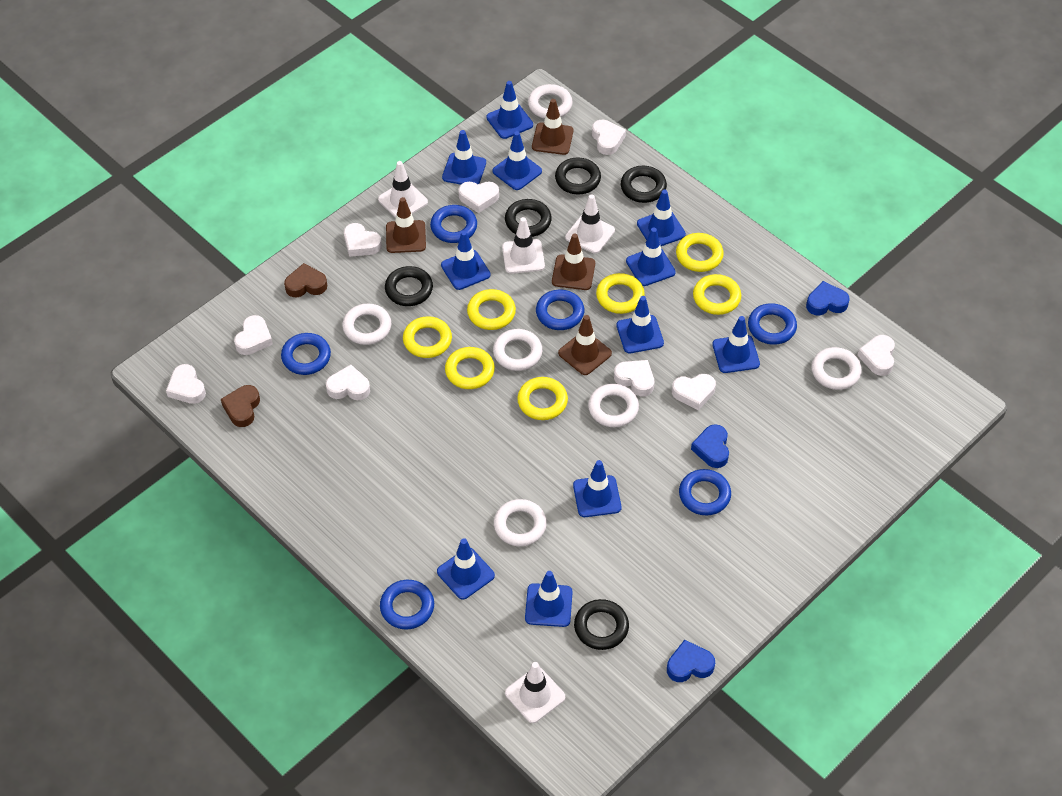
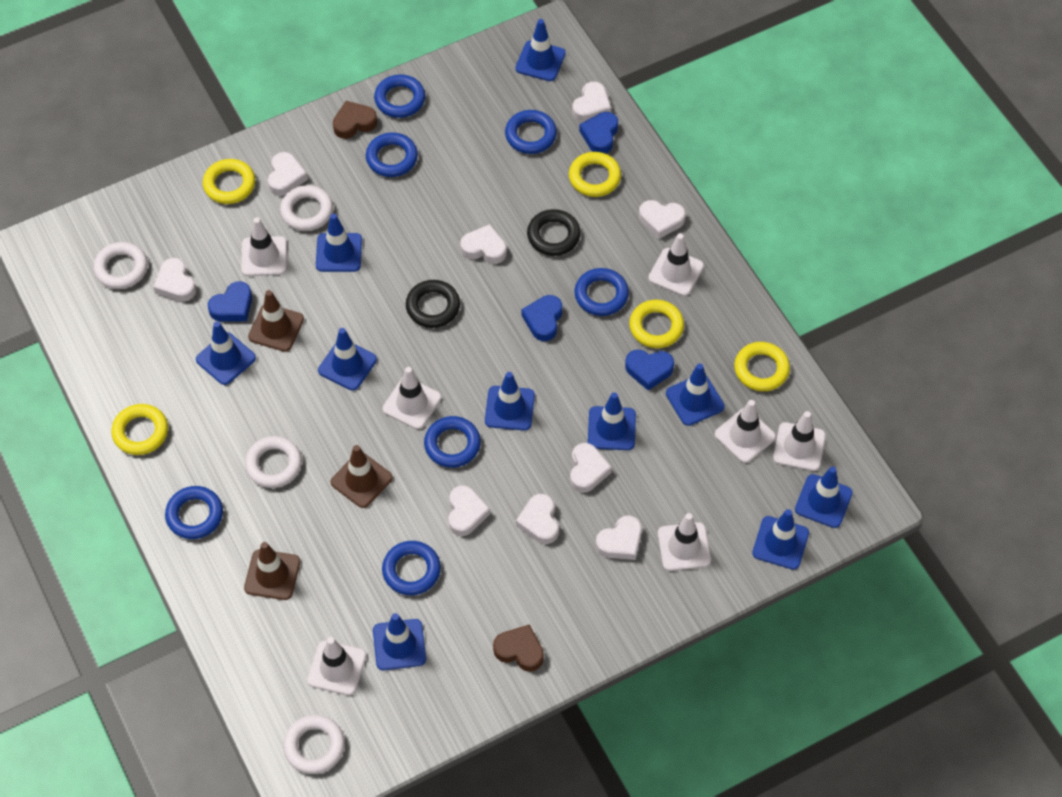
black ring: [385,266,433,306] [505,199,552,237] [555,157,601,195] [574,599,629,650] [621,166,667,203] = 5 -> [406,280,460,328] [527,209,581,256] = 2
blue heart: [667,640,715,682] [691,425,729,468] [806,281,849,316] = 3 -> [208,281,252,321] [522,295,562,341] [579,112,618,154] [625,350,674,390] = 4
blue ring: [281,333,331,375] [380,580,434,629] [430,205,477,243] [536,290,584,330] [679,469,731,515] [748,303,797,345] = 6 -> [165,486,223,539] [366,132,418,177] [374,75,425,118] [382,541,441,595] [424,416,481,468] [505,110,557,154] [574,268,629,316] = 7
blue traffic cone: [437,538,495,600] [441,231,491,290] [442,130,486,185] [486,81,533,139] [493,131,542,190] [525,571,573,627] [573,460,622,517] [616,296,664,353] [626,228,676,286] [637,190,686,246] [712,316,760,373] = 11 -> [196,321,256,385] [316,213,362,272] [318,328,377,391] [373,613,426,670] [485,372,535,430] [515,19,566,81] [588,392,636,450] [666,363,724,426] [752,509,809,570] [795,467,853,528] = 10
brown traffic cone: [386,197,426,253] [532,99,573,155] [552,233,595,290] [558,315,612,375] = 4 -> [244,542,300,600] [248,290,304,352] [331,445,393,508] = 3
white ring: [342,304,391,345] [493,329,542,371] [494,499,547,546] [528,84,573,119] [588,384,639,427] [811,347,862,390] = 6 -> [94,242,148,289] [245,436,302,488] [280,185,333,231] [283,715,345,774] = 4
white traffic cone: [378,161,428,218] [502,217,545,274] [505,662,565,723] [565,194,615,253] = 4 -> [241,217,287,276] [307,637,366,695] [382,367,441,429] [648,233,704,296] [658,513,711,571] [715,400,776,463] [773,411,826,471] = 7
yellow ring: [403,316,452,358] [445,347,495,389] [467,289,516,330] [517,377,568,420] [596,273,645,314] [676,233,724,272] [693,274,741,315] = 7 -> [111,404,168,455] [203,159,255,204] [569,152,621,197] [629,300,684,348] [734,342,790,391] = 5

